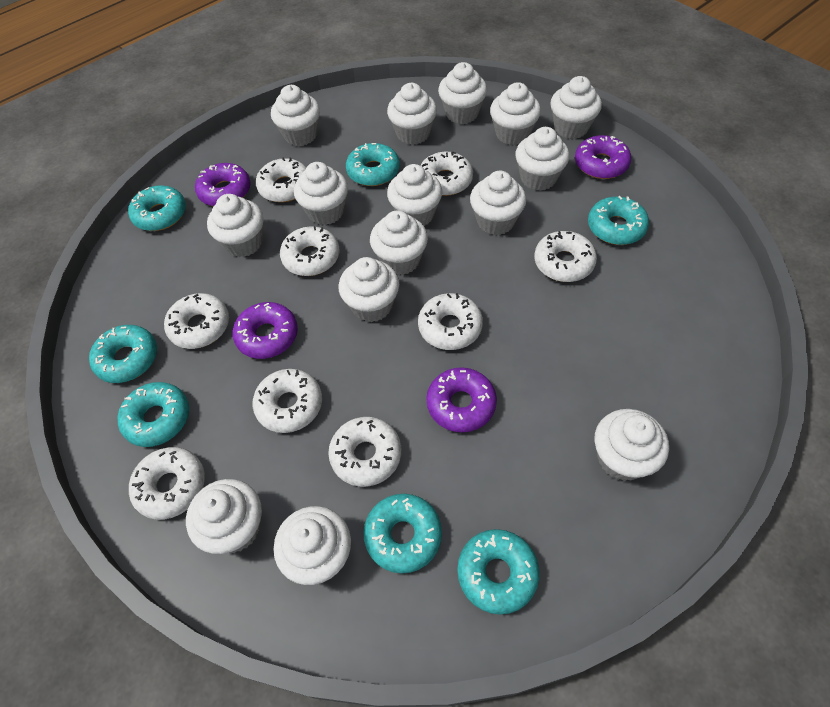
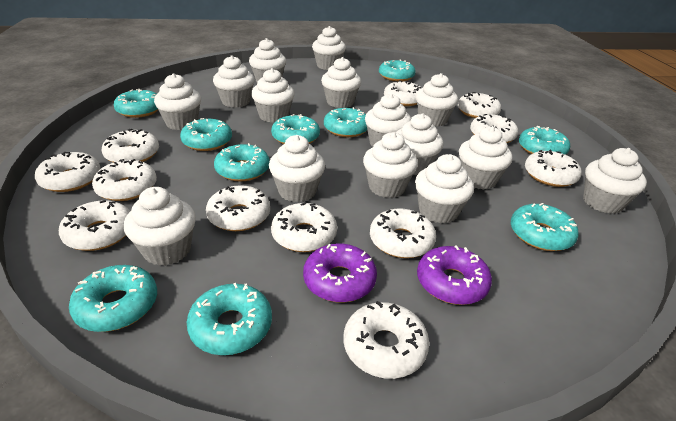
purple donut: [195,163,250,206] [233,302,298,359] [426,367,497,433] [575,135,631,179] = 4 -> [303,243,377,303] [417,245,492,305] = 2
turquoise donut: [89,325,157,383] [118,382,189,447] [128,185,186,231] [346,143,400,186] [364,494,442,573] [457,529,540,615] [588,196,649,245] = 7 -> [69,265,157,332] [114,89,158,118] [180,118,232,151] [186,283,272,355] [214,143,270,181] [271,114,320,144] [324,107,367,137] [379,59,416,82] [511,203,579,251] [519,126,570,155] = 10
white donut: [129,447,205,520] [164,293,229,349] [252,369,322,433] [256,157,306,202] [280,226,340,276] [328,417,401,487] [418,293,483,350] [420,152,473,196] [534,231,597,282] = 9 -> [35,152,101,192] [59,200,130,251] [92,159,157,201] [102,129,159,163] [206,185,270,231] [271,203,337,252] [344,301,429,379] [370,208,436,258] [384,80,422,106] [458,92,501,118] [470,114,518,143] [525,150,582,187] = 12

